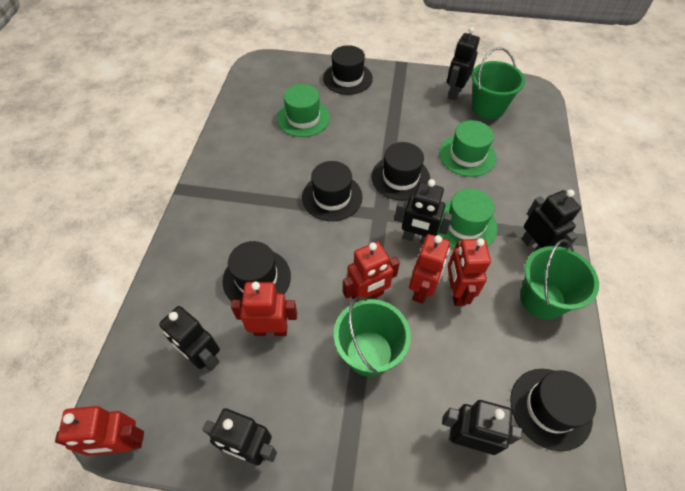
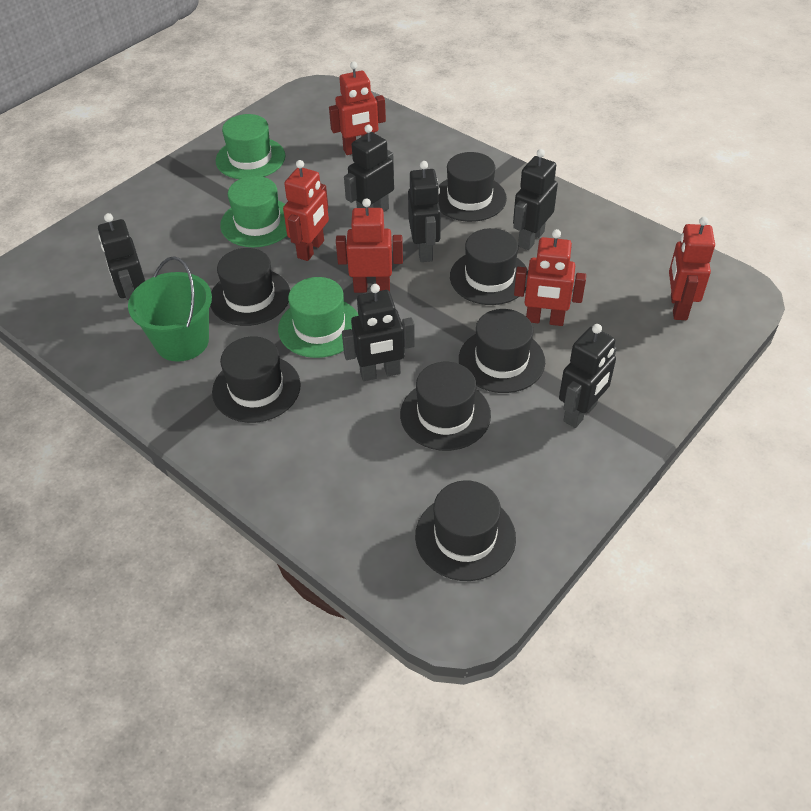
black hat: [222,241,291,302] [302,161,362,221] [323,45,373,95] [371,142,430,201] [510,369,596,451] = 5 -> [210,248,290,326] [212,336,301,423] [400,362,491,451] [415,480,516,581] [438,152,507,222] [450,228,528,305] [459,309,545,393] = 7
green bucket: [334,296,411,377] [472,47,525,119] [520,239,599,320] = 3 -> [128,256,212,362] = 1

